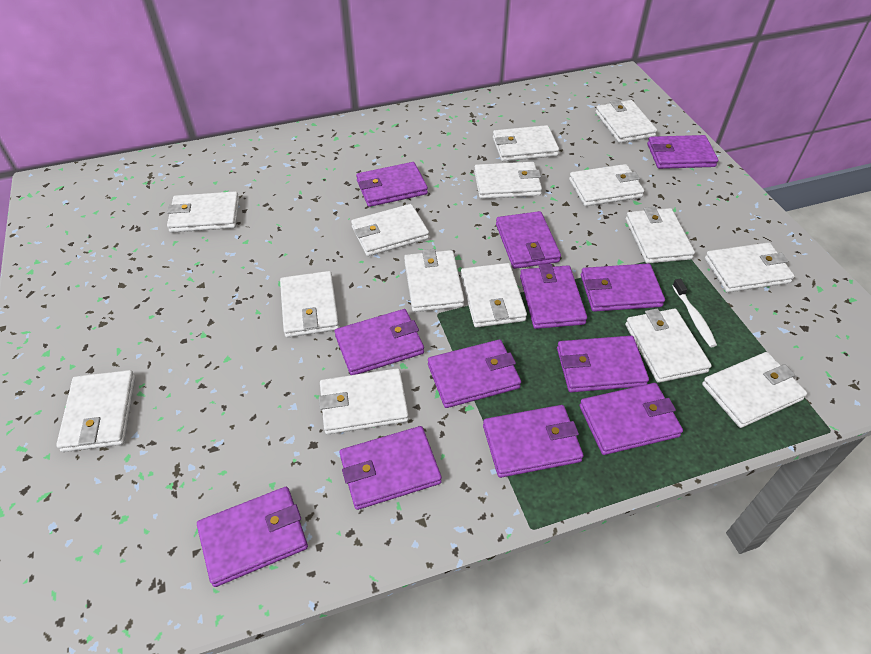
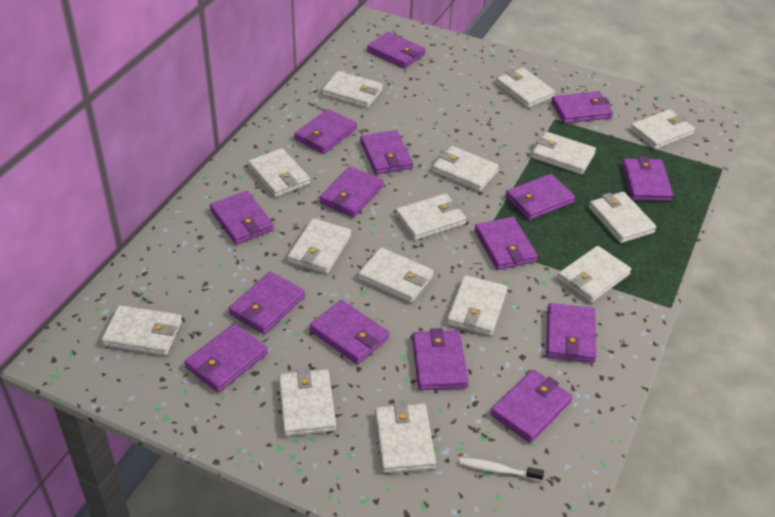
purple wallet: [197,487,308,587] [335,309,424,375] [339,426,442,510] [356,162,428,207] [428,339,521,408] [483,405,583,478] [496,211,561,269] [520,264,587,329] [557,336,649,392] [580,383,683,455] [581,263,665,312] [647,135,718,169] = 12 -> [184,324,268,392] [210,191,274,244] [229,271,305,334] [294,109,357,154] [309,300,389,364] [319,166,384,217] [360,130,413,175] [367,32,426,69] [412,328,468,390] [475,217,538,270] [490,369,573,443] [505,174,575,220] [546,303,596,363] [551,91,613,123] [622,157,673,201] = 15

